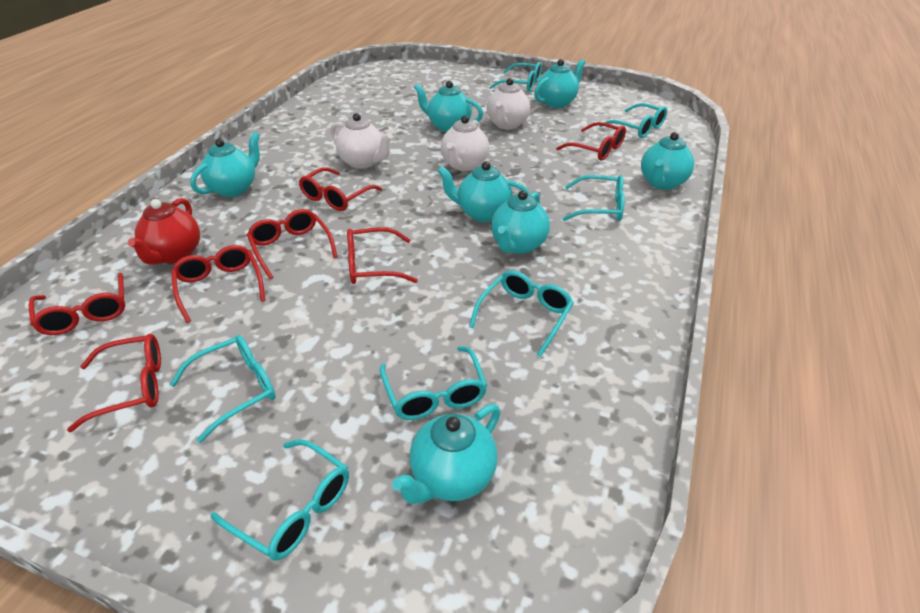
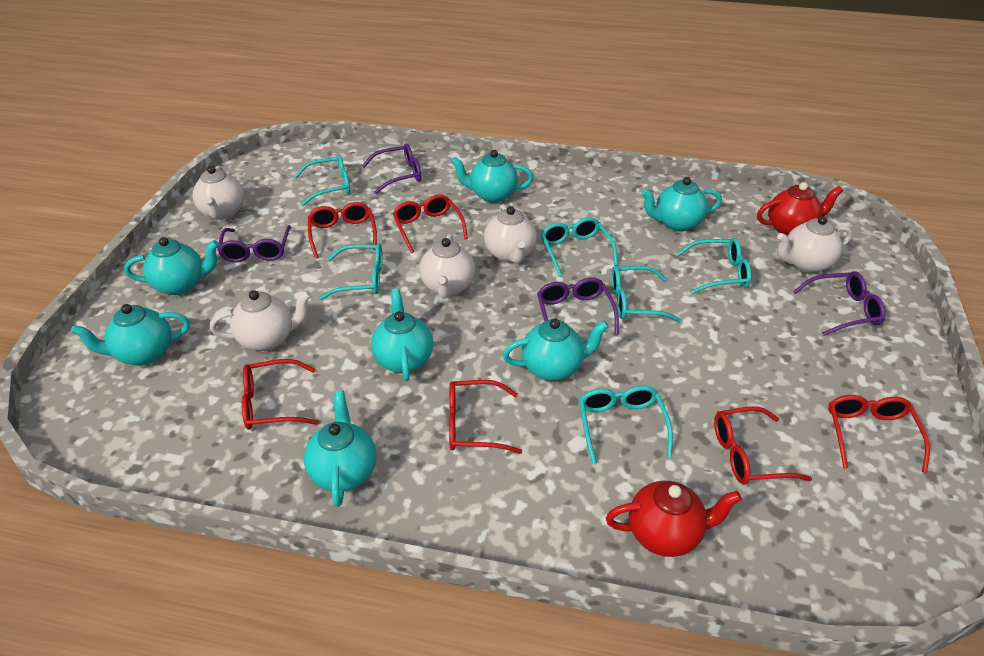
purple glasses: none = 0 -> [217,225,291,262] [362,144,422,194] [537,278,619,335] [793,271,886,336] = 4
red glasses: [28,273,125,335] [67,334,161,432] [171,245,265,323] [247,209,337,279] [299,167,382,211] [347,227,418,284] [556,122,626,161] = 7 -> [242,359,319,430] [308,202,377,258] [392,194,468,253] [449,380,522,454] [714,406,812,484] [828,395,930,473] = 6
red teapot: [128,198,200,265] = 1 -> [606,481,742,557] [757,182,843,236] = 2
turquoise glasses: [170,335,276,443] [211,439,349,561] [380,346,487,420] [469,270,574,357] [490,62,542,92] [562,175,625,221] [599,103,667,138] = 7 -> [294,155,351,206] [319,243,382,300] [541,217,618,277] [579,386,673,464] [611,266,681,323] [676,238,751,294] = 6
white teapot: [330,113,393,169] [441,116,489,171] [487,78,530,129] = 3 -> [193,165,245,220] [210,290,312,351] [420,234,475,299] [484,204,537,263] [777,216,852,273] = 5

